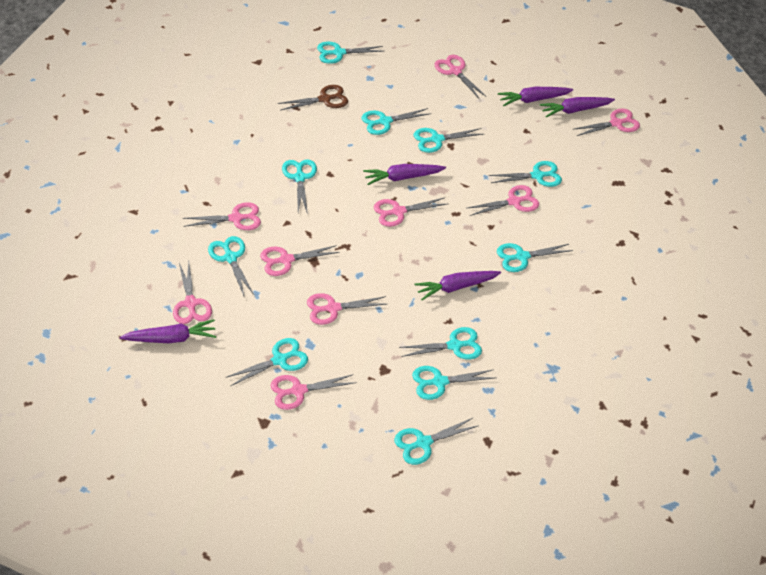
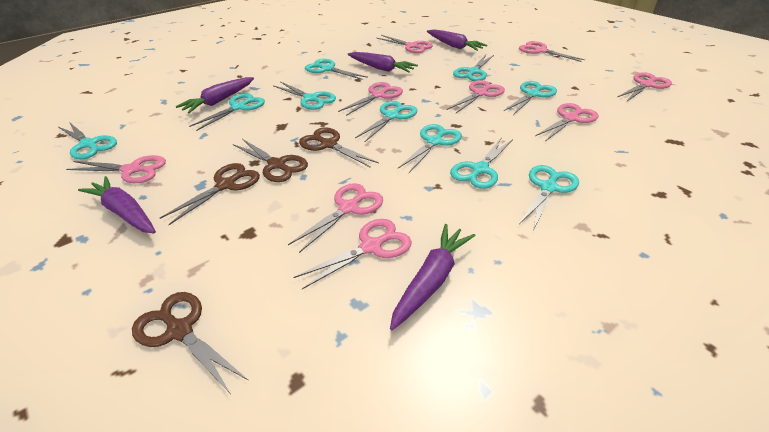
brown scissors: [278,85,348,110] = 1 -> [132,292,249,393] [160,163,260,225] [233,139,308,182] [299,127,379,168] = 4
turquoise scissors: [208,236,254,298] [225,338,308,386] [282,159,317,214] [317,42,384,64] [362,108,432,135] [394,417,477,465] [399,327,482,359] [412,366,494,400] [414,128,483,153] [489,161,562,187] [497,243,573,272] = 11 -> [58,122,117,159] [189,93,265,131] [274,81,336,110] [305,59,368,80] [355,101,418,142] [398,124,462,173] [450,137,513,189] [453,55,494,81] [504,81,557,115] [519,165,579,230] = 10

